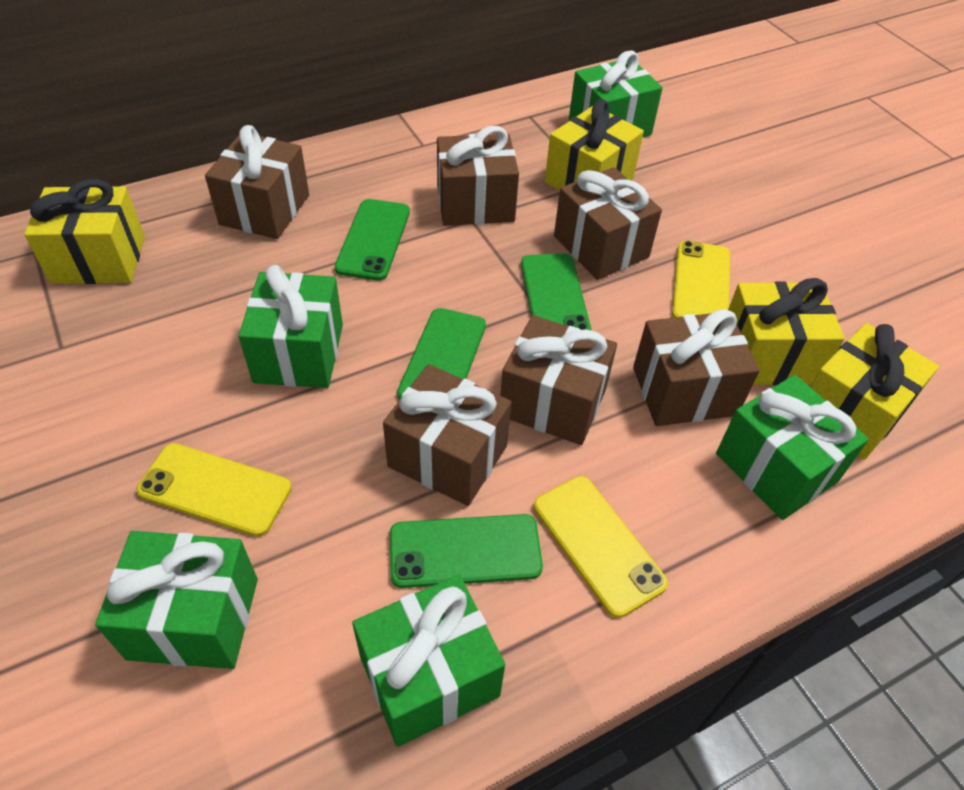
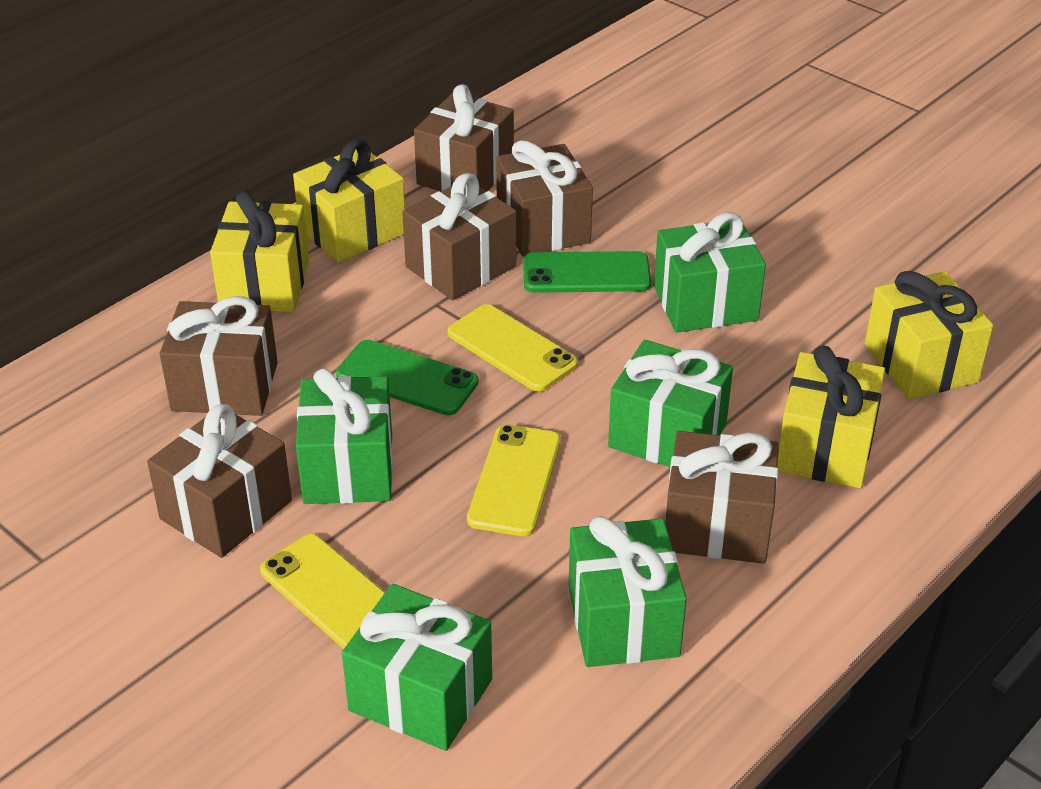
green phone: [335,199,410,281] [390,514,543,588] [397,308,486,400] [521,253,592,331] = 4 -> [336,340,479,415] [523,251,651,293] = 2

